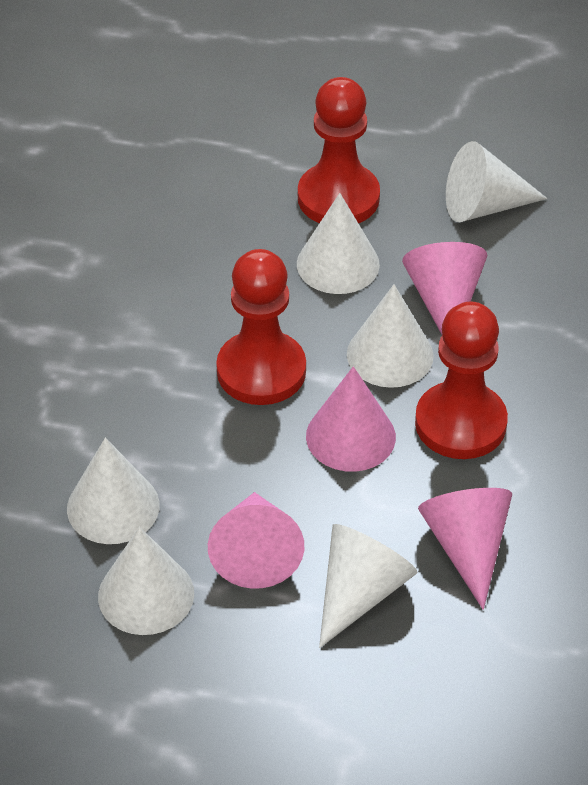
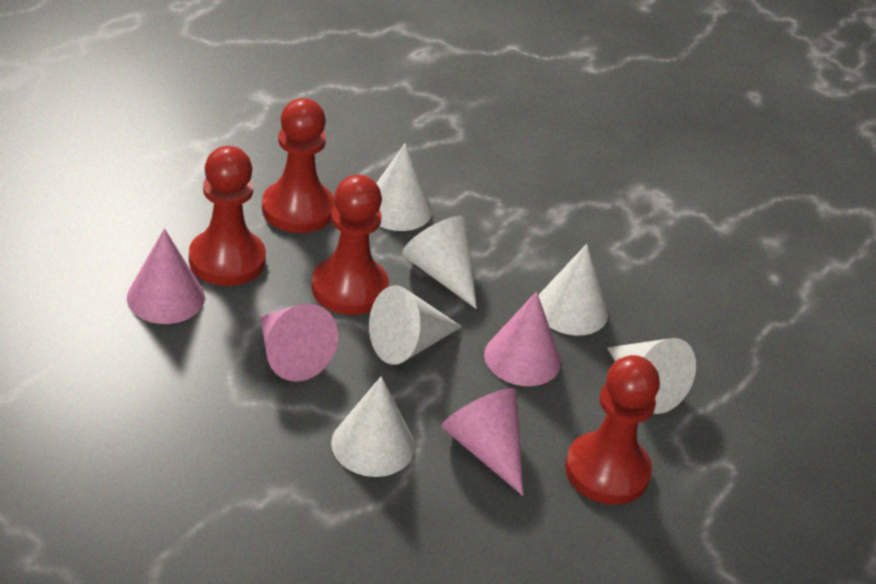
red pawn: [216,249,306,405] [298,77,380,223] [415,301,508,459] = 3 -> [189,146,266,286] [262,98,335,233] [311,175,389,315] [565,355,660,505] = 4

